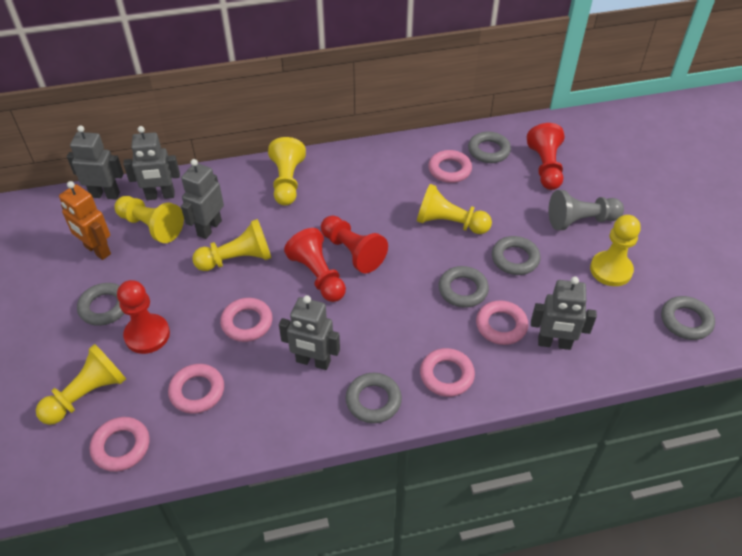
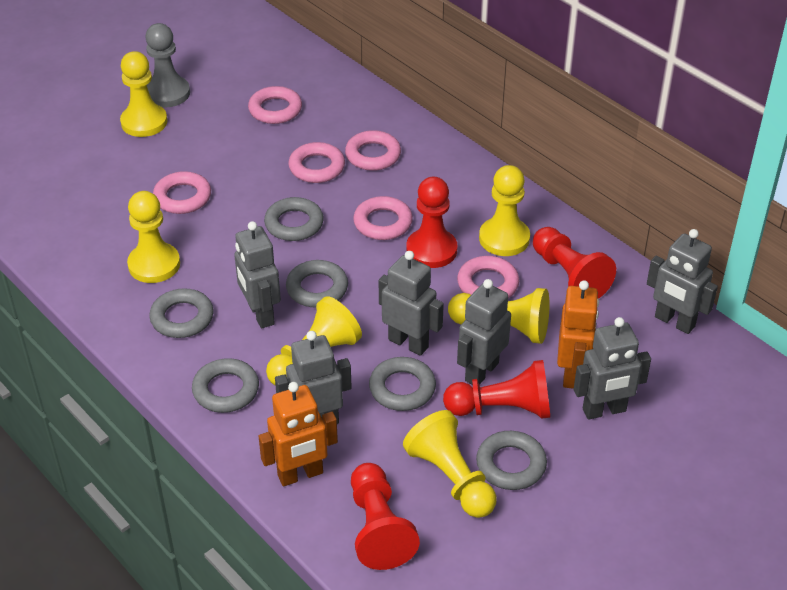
grey robot: [67,125,124,200] [123,126,180,200] [181,159,224,239] [279,295,340,370] [531,276,597,350] = 5 -> [234,221,281,328] [275,331,352,424] [379,251,444,356] [457,279,511,385] [574,317,651,420] [647,229,718,334] = 6
orange robot: [59,181,111,260] = 1 -> [258,382,338,486] [557,280,599,389] = 2

